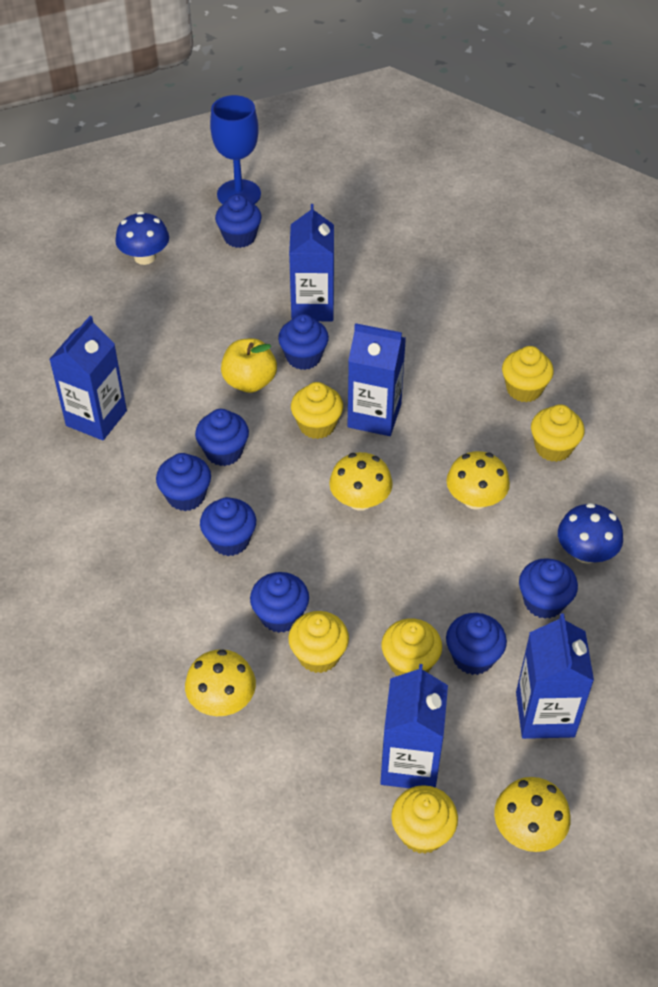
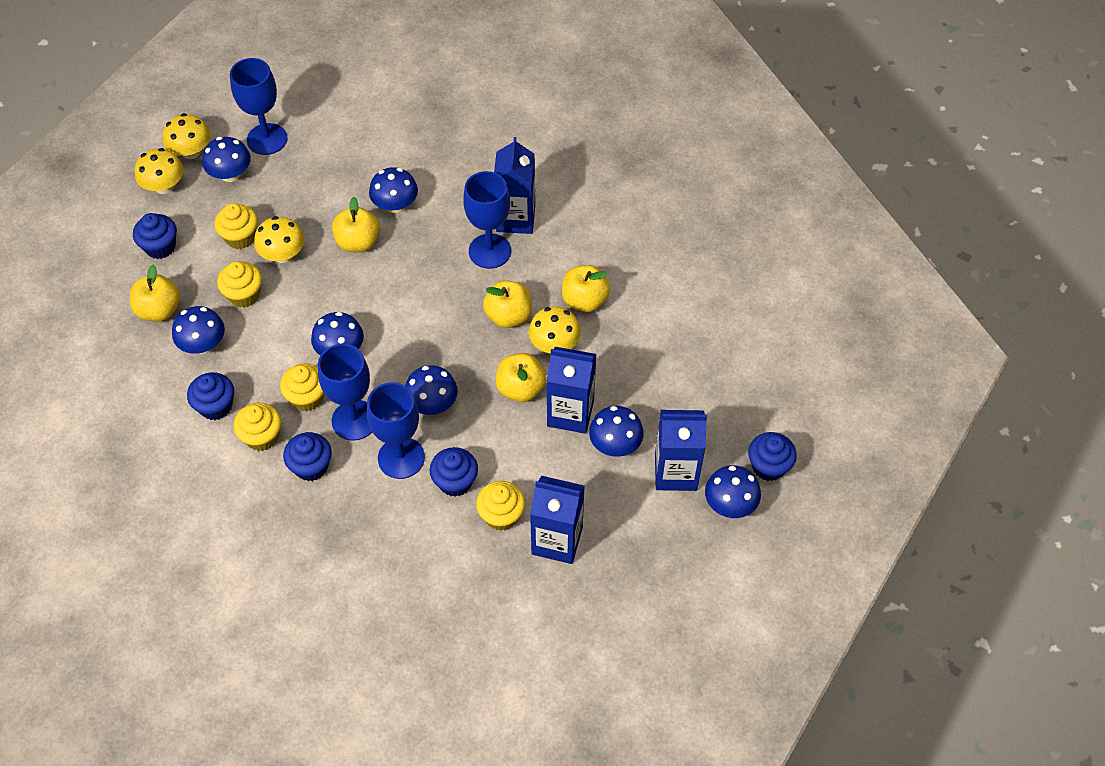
blue carton: [49,316,127,440] [289,204,334,321] [348,323,406,436] [380,664,448,788] [516,613,594,739] = 5 -> [494,137,535,234] [530,476,585,564] [547,347,596,434] [655,410,707,491] = 4
blue cupcake: [156,453,211,511] [195,409,249,466] [200,497,256,556] [215,194,262,248] [250,572,309,633] [278,314,329,370] [446,613,507,675] [519,558,578,619] = 8 -> [133,213,177,259] [187,372,234,420] [283,432,332,481] [430,447,478,497] [748,432,797,481] = 5
blue goblet: [210,95,261,204] = 1 -> [230,58,288,155] [318,344,372,441] [367,382,425,479] [463,171,511,269] = 4
blue mushroom: [115,212,169,265] [558,503,623,564] = 2 -> [172,306,225,354] [202,137,251,182] [311,312,364,355] [369,167,418,213] [405,365,458,415] [589,406,644,457] [705,465,761,518] = 7
yellow apple: [221,338,277,393] = 1 -> [130,265,180,321] [332,197,380,252] [483,280,532,328] [496,353,547,402] [562,265,610,312] = 5
yellow cupcake: [288,611,349,673] [291,382,343,439] [382,619,442,676] [391,785,458,854] [502,346,554,402] [531,404,585,462] = 6 -> [214,203,258,249] [217,261,262,307] [234,403,281,451] [280,363,324,411] [476,481,525,531] = 5

